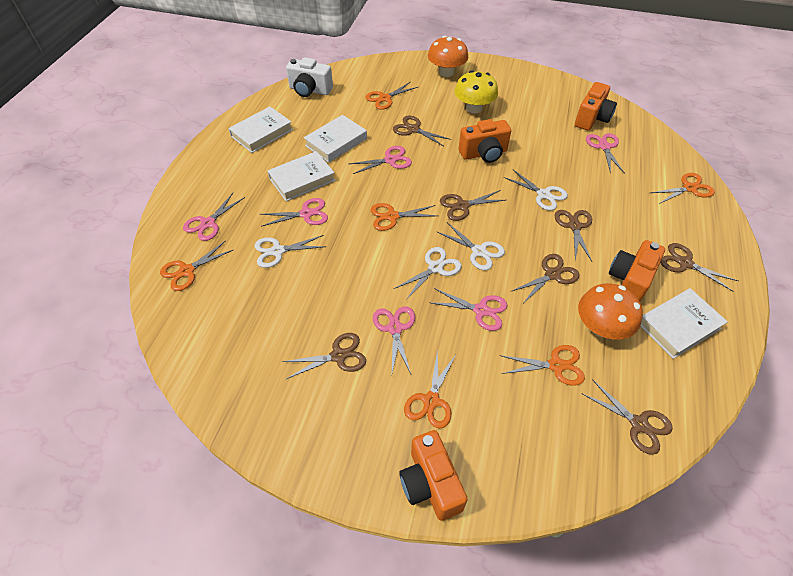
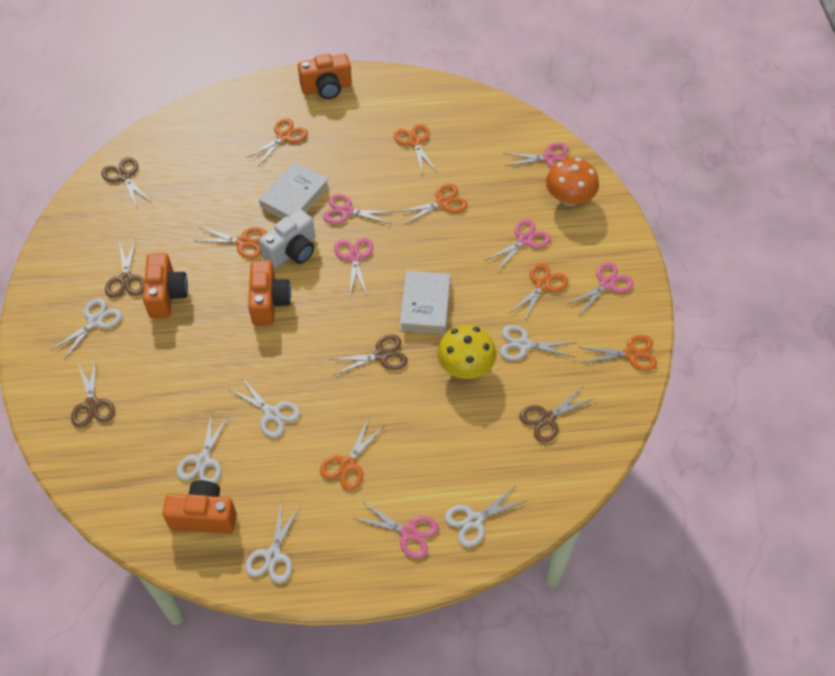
brown scissors: [282,333,366,379] [393,116,451,146] [440,190,505,221] [510,254,579,302] [555,210,592,261] [581,379,673,455] [660,243,738,292] = 7 -> [71,359,115,428] [101,157,152,209] [105,239,144,298] [329,334,408,376] [519,385,596,443] = 5
orange mushroom: [428,36,468,77] [578,284,643,340] = 2 -> [546,158,599,206] = 1
orange scissors: [160,240,233,291] [365,82,418,110] [370,203,437,231] [404,349,455,429] [500,345,585,386] [651,173,715,204] = 6 -> [196,227,267,259] [247,118,308,166] [320,418,385,490] [394,124,437,174] [399,184,468,225] [509,263,568,323] [579,335,657,371] = 7
white book: [228,106,293,153] [267,151,335,201] [304,115,367,163] [641,288,728,359] = 4 -> [259,162,329,219] [400,271,451,334] = 2
white scissors: [255,235,327,268] [394,247,462,300] [437,222,505,270] [503,169,568,211] = 4 -> [52,298,122,360] [177,412,230,483] [228,378,300,438] [245,501,300,583] [445,485,528,547] [500,325,575,361] = 6

